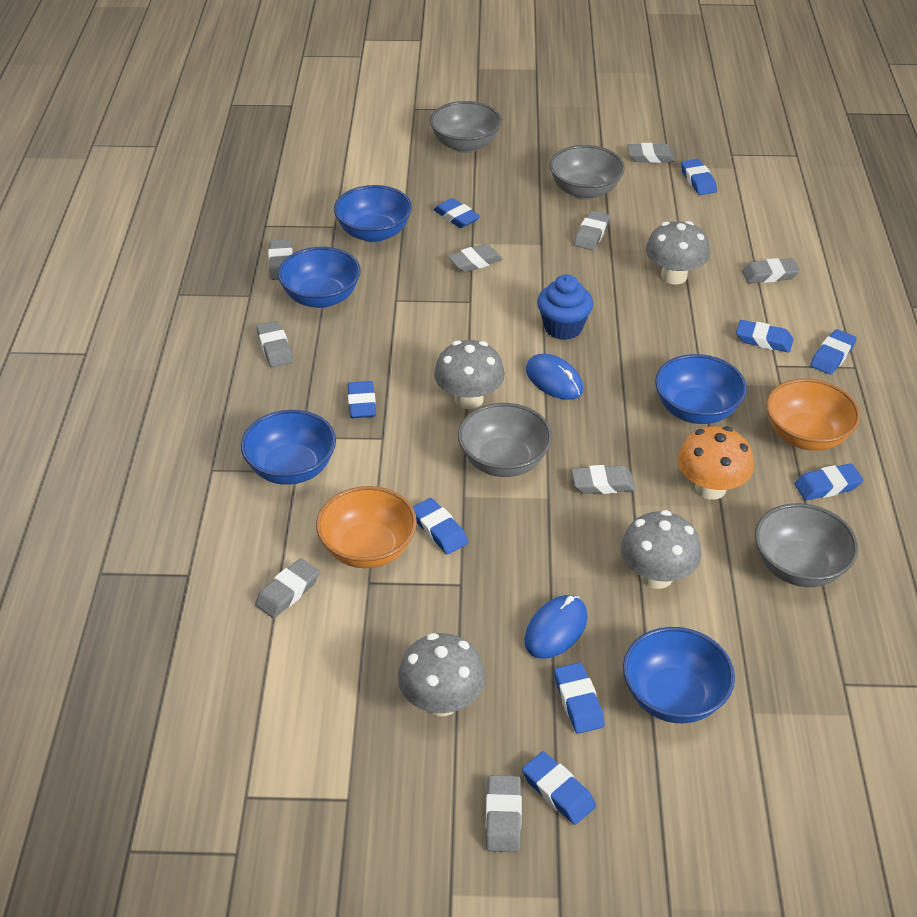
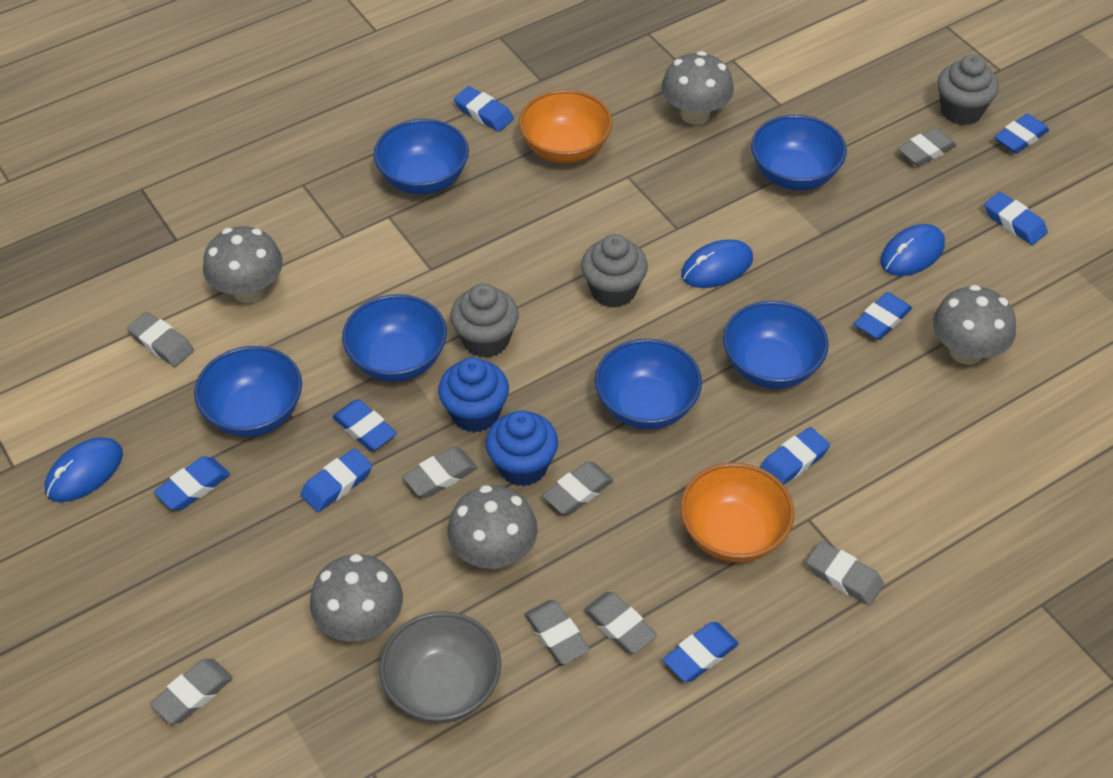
blue bowl: [241,410,336,485] [278,247,361,308] [334,185,412,242] [623,627,735,723] [655,354,747,424] = 5 -> [194,346,302,437] [342,294,447,382] [374,119,469,194] [595,339,702,429] [723,301,829,389] [751,115,847,190] = 6
blue cupcake: [537,274,593,340] = 1 -> [438,357,509,433] [486,410,558,487] = 2
blue mouse: [524,595,588,659] [526,354,584,400] = 2 -> [45,437,123,502] [681,239,753,288] [880,224,945,276] = 3
grey bowl: [430,101,502,153] [458,403,552,477] [549,145,625,200] [755,503,858,587] = 4 -> [379,611,501,723] = 1
grey cupcake: none = 0 -> [450,284,519,358] [581,234,648,308] [937,55,999,125] = 3
grey eraser: [255,558,320,618] [256,321,293,367] [268,240,293,280] [448,244,503,272] [485,775,522,852] [571,465,636,494] [574,211,610,250] [627,143,675,163] [742,258,800,283] = 9 -> [127,312,194,367] [150,659,233,724] [403,447,477,498] [524,600,590,665] [542,461,614,515] [584,592,657,654] [806,541,884,605] [898,128,957,166] = 8
grey mushroom: [398,633,485,716] [434,340,505,409] [620,510,701,589] [646,221,710,284] = 4 -> [203,226,283,303] [310,554,403,642] [447,485,538,569] [661,51,734,125] [933,285,1016,365] = 5
orange mushroom: [677,426,754,500] = 1 -> none = 0

